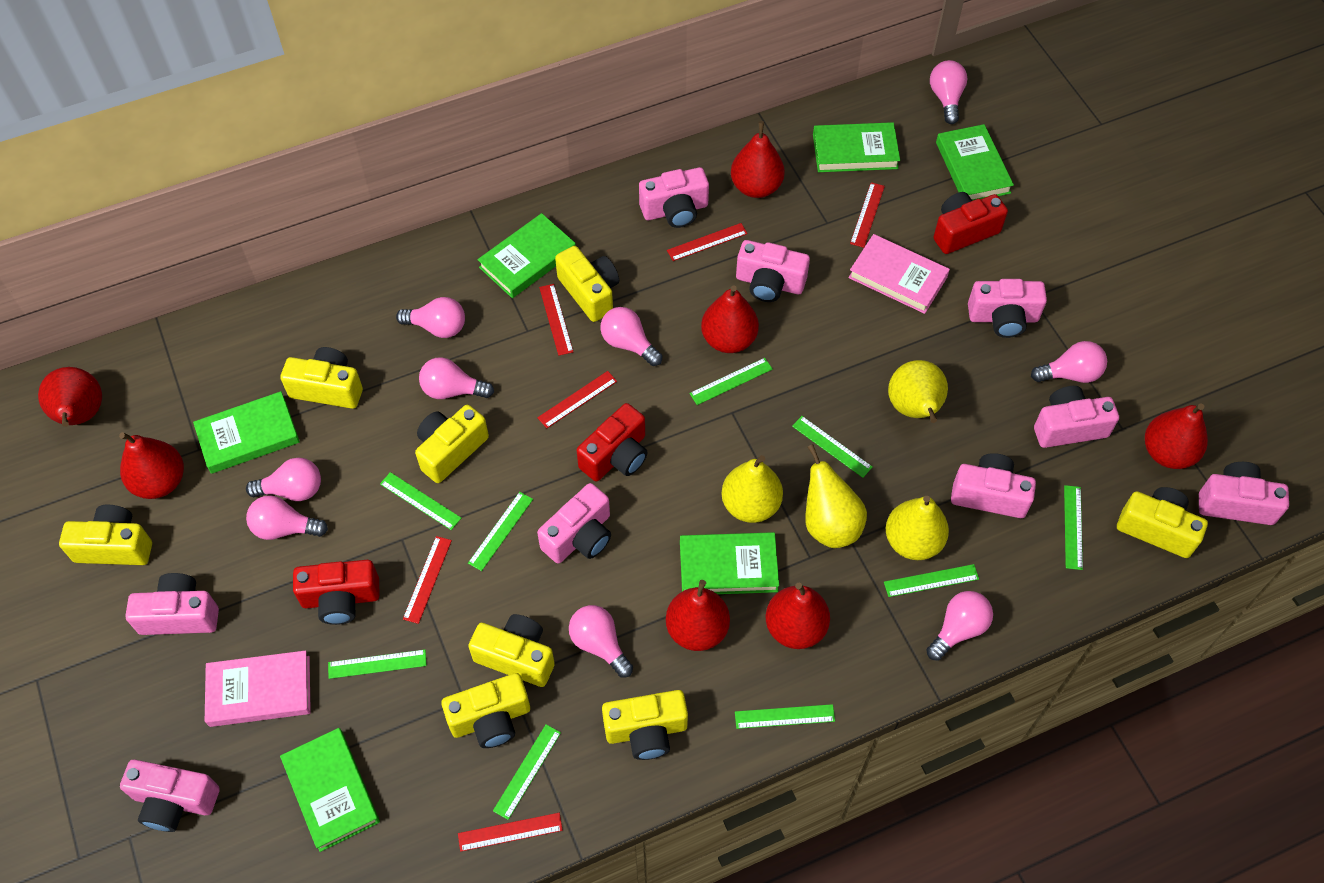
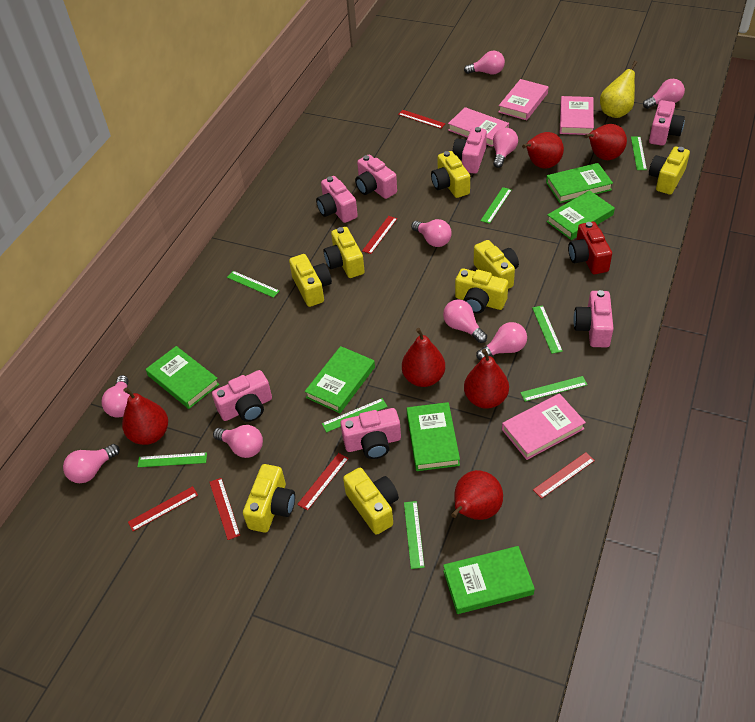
green ruler: [328,650,427,679] [380,472,461,530] [468,492,533,571] [493,724,561,820] [689,358,773,405] [735,704,835,729] [792,416,872,478] [884,564,979,597] [1064,485,1083,570] = 9 -> [138,452,207,467] [227,271,280,298] [322,398,388,432] [404,501,425,569] [480,187,511,224] [520,376,588,402] [532,305,563,354] [631,136,647,170] = 8
pink book: [205,651,311,727] [848,234,950,314] = 2 -> [448,107,509,147] [498,79,549,120] [502,393,586,460] [560,96,594,135] = 4
pink camera: [120,760,220,832] [126,573,219,635] [537,483,611,564] [639,167,709,228] [736,240,810,302] [951,453,1036,518] [968,279,1047,338] [1034,386,1119,448] [1199,462,1289,525] = 9 -> [212,370,272,422] [316,176,358,223] [340,408,401,459] [355,155,397,199] [452,127,487,174] [573,290,614,348] [649,100,685,146] = 7
red camera: [293,560,380,625] [577,403,648,482] [934,192,1008,254] = 3 -> [568,222,612,274] = 1
red pear: [38,367,102,427] [119,432,184,499] [666,580,730,651] [701,285,759,353] [731,121,785,198] [766,583,830,649] [1145,403,1208,469] = 7 -> [122,387,168,445] [402,328,445,387] [451,470,503,520] [464,349,509,409] [522,132,564,169] [585,124,627,160] = 6
yellow pear: [721,455,783,523] [805,444,867,548] [886,495,949,560] [888,360,948,423] = 4 -> [600,61,637,118] = 1

